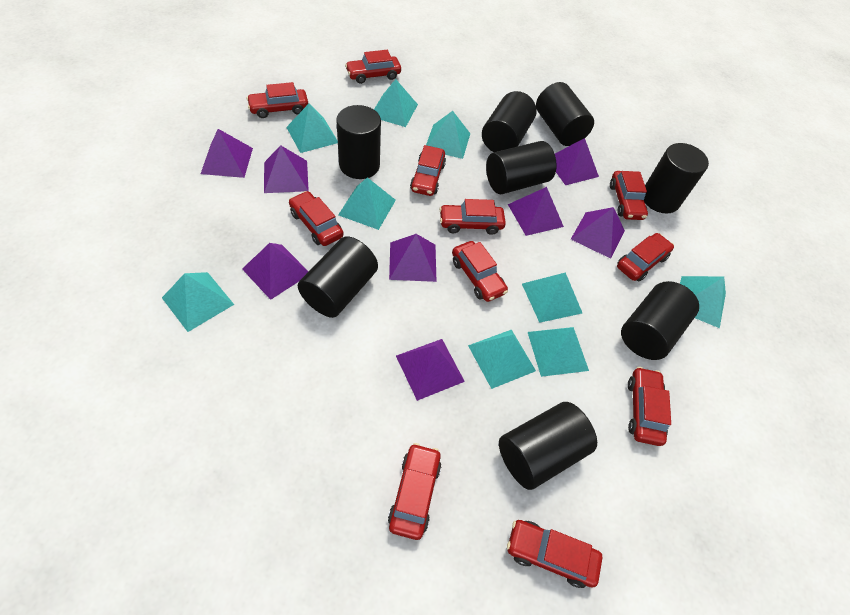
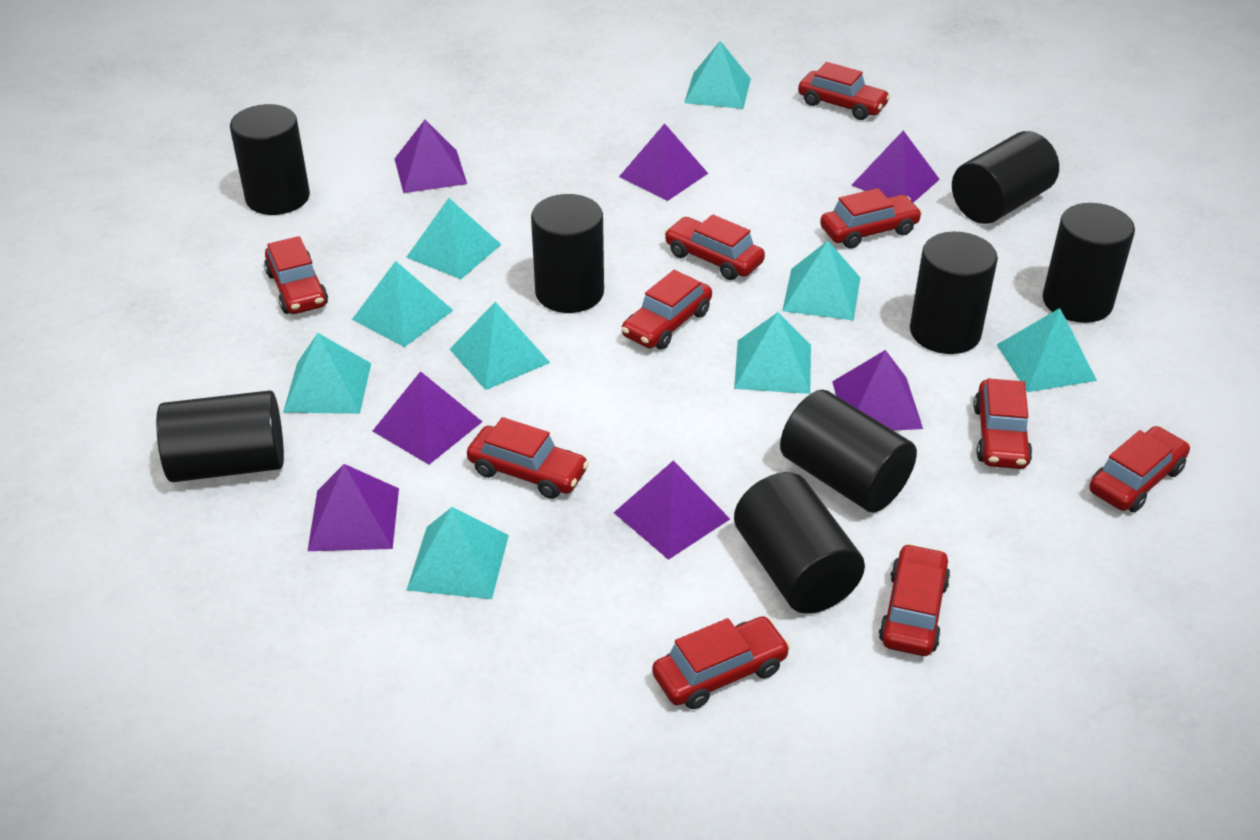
purple pyramid: [201,129,253,178] [242,243,309,300] [264,145,309,193] [389,234,437,282] [396,339,465,401] [508,187,564,236] [555,138,599,185] [571,207,625,259] = 8 -> [308,464,399,551] [373,371,482,465] [395,120,467,193] [614,461,730,560] [619,123,708,201] [832,350,923,431] [852,130,940,203] = 7
red car: [247,82,308,118] [289,191,343,246] [345,50,401,84] [388,443,441,540] [410,145,446,196] [439,199,506,235] [452,241,508,302] [507,520,602,588] [610,171,648,220] [617,233,674,281] [628,367,671,446] = 11 -> [264,236,328,314] [467,417,589,499] [621,270,712,349] [652,616,790,709] [664,215,765,280] [798,62,890,120] [820,188,922,249] [879,543,951,656] [973,378,1032,469] [1089,426,1190,512] = 10

